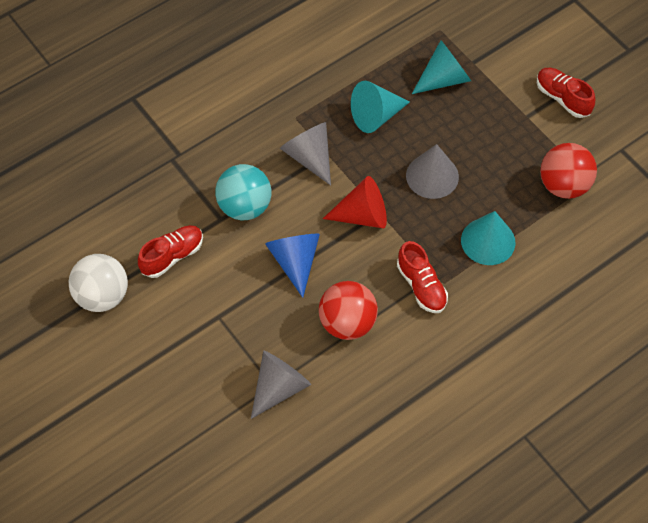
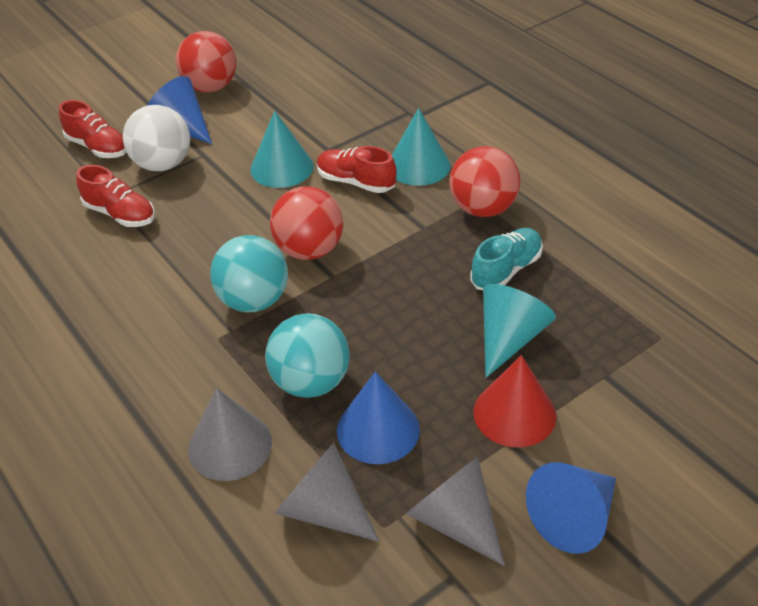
blue cone: [265,234,320,298] = 1 -> [147,76,212,144] [337,372,420,464] [526,462,616,554] = 3
red ball: [319,281,378,340] [540,143,597,199] = 2 -> [176,31,236,92] [270,186,343,260] [449,146,520,217] = 3
turquoise ball: [215,164,271,220] = 1 -> [210,235,288,312] [265,313,349,398] = 2
turquoise shoe: none = 0 -> [470,228,543,290] = 1

